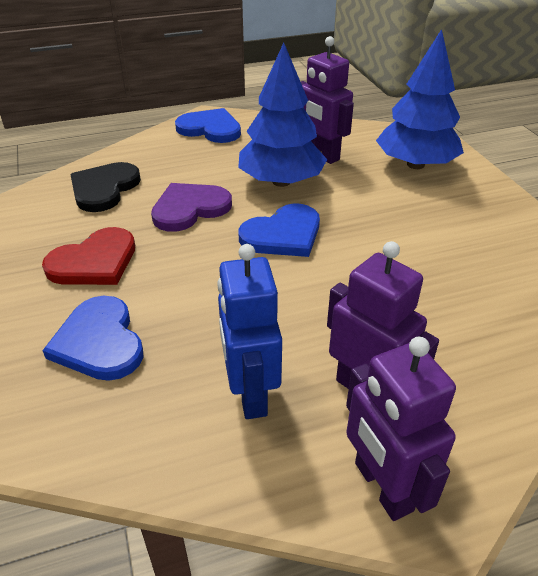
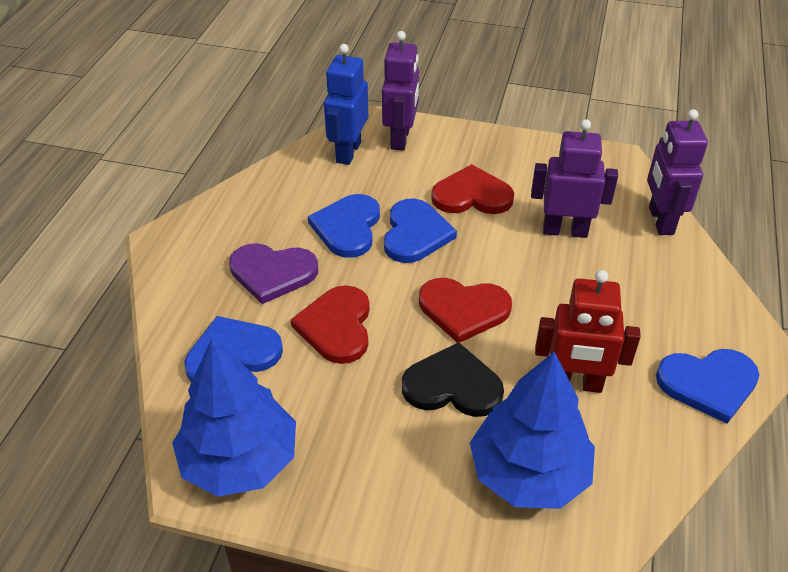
blue heart: [42,296,143,381] [175,108,241,143] [239,204,320,257] = 3 -> [184,316,283,382] [308,194,380,258] [384,199,457,263] [656,349,759,424] = 4
red heart: [42,227,135,285] = 1 -> [291,285,370,364] [419,278,512,343] [431,164,514,214] = 3
red robot: none = 0 -> [535,270,641,393] = 1

